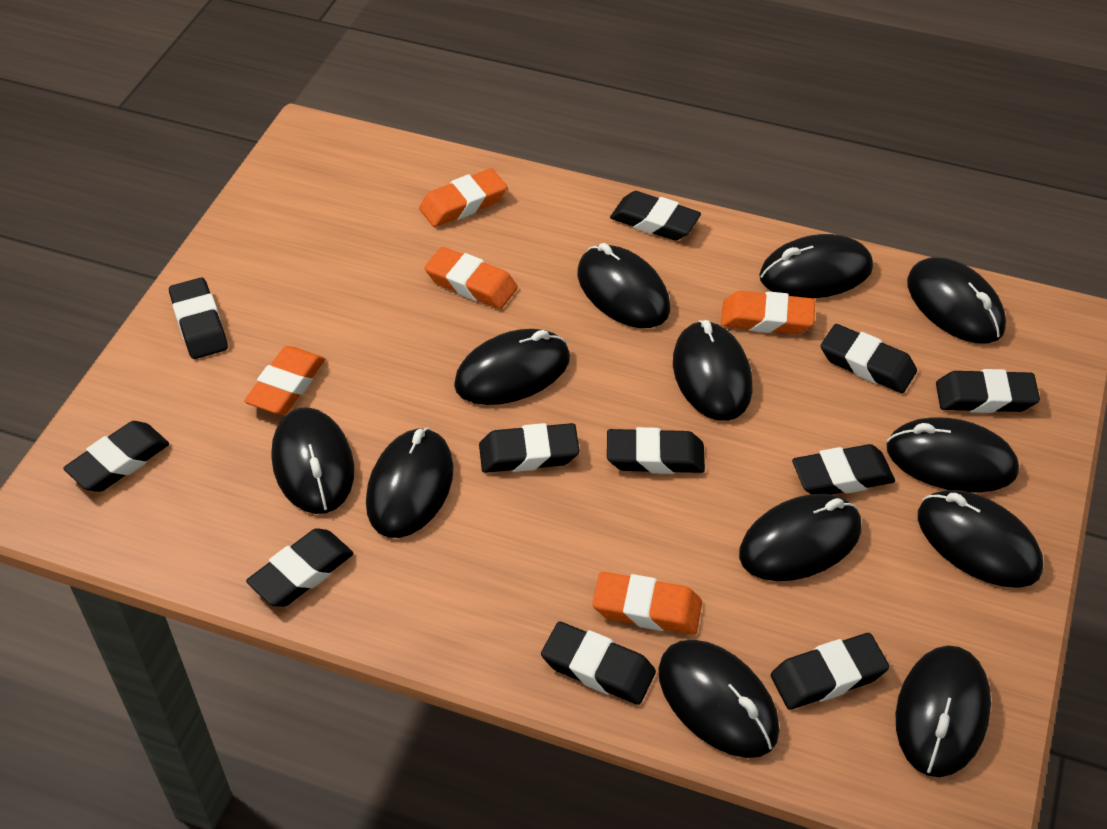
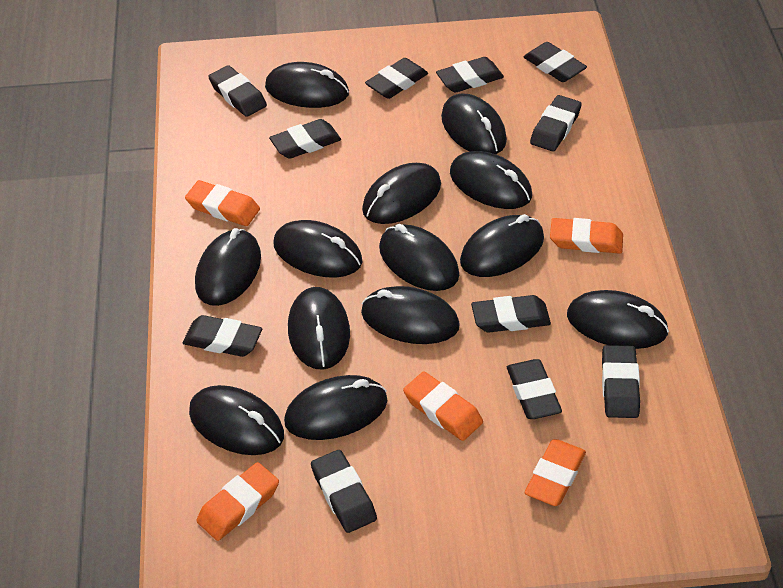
black mouse: [271,407,354,514] [366,428,453,538] [454,329,570,405] [577,243,670,328] [658,640,780,758] [673,320,752,421] [739,494,861,581] [759,234,873,299] [887,417,1019,493] [896,645,991,777] [907,257,1006,344] [918,490,1043,588] = 12 -> [189,385,284,455] [195,228,261,306] [265,62,349,108] [273,220,362,278] [284,375,388,440] [288,287,350,370] [361,286,460,344] [362,163,441,224] [379,224,459,291] [441,94,507,154] [450,151,532,209] [460,214,544,277] [567,290,669,349] = 13

